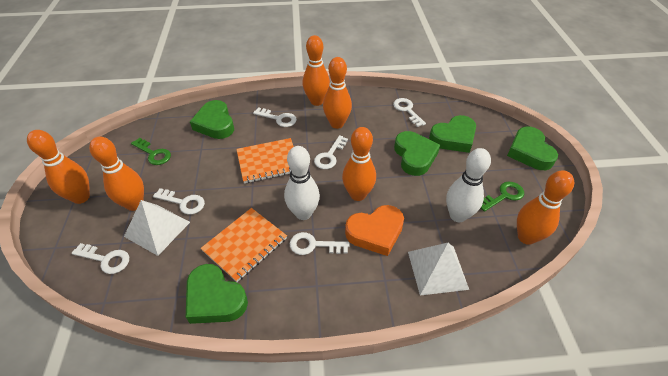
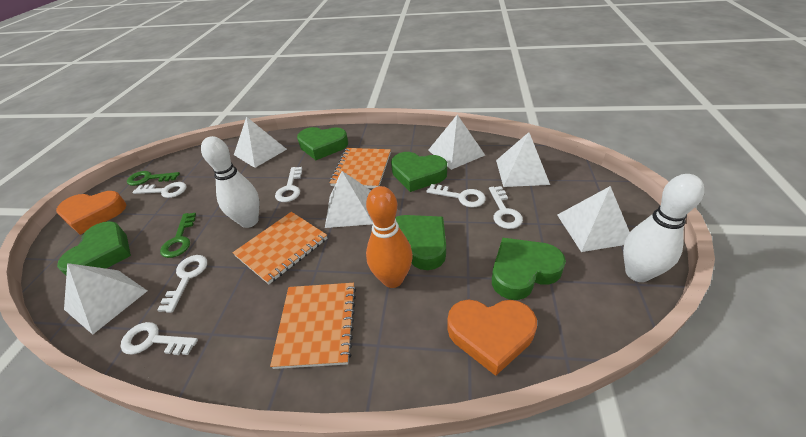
orange bowling pin: [27,130,90,204] [89,137,144,211] [303,35,330,106] [323,57,352,129] [342,127,376,201] [517,170,574,245] = 6 -> [366,186,413,288] = 1
orange heart: [345,205,404,256] = 1 -> [56,191,126,235] [447,299,537,376] = 2
orange notebook: [200,208,287,282] [236,138,294,184] = 2 -> [232,212,327,284] [270,283,356,369] [330,148,391,188] = 3
white pyramid: [124,200,190,256] [408,243,469,296] = 2 -> [64,263,147,335] [234,117,287,168] [325,171,373,228] [428,115,485,170] [496,132,550,187] [557,186,630,252] = 6

